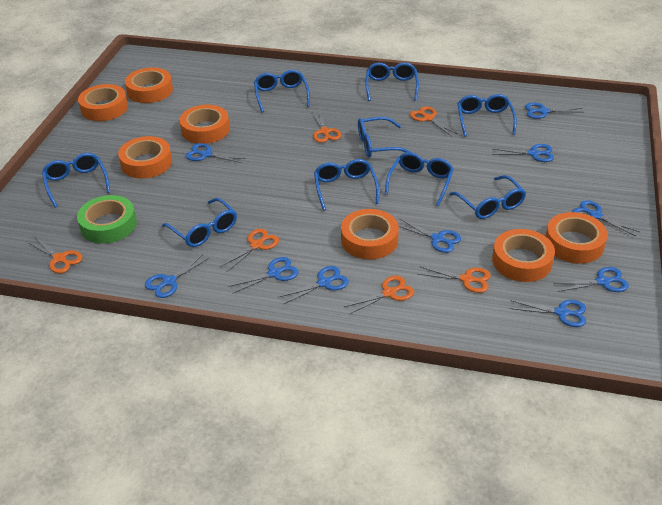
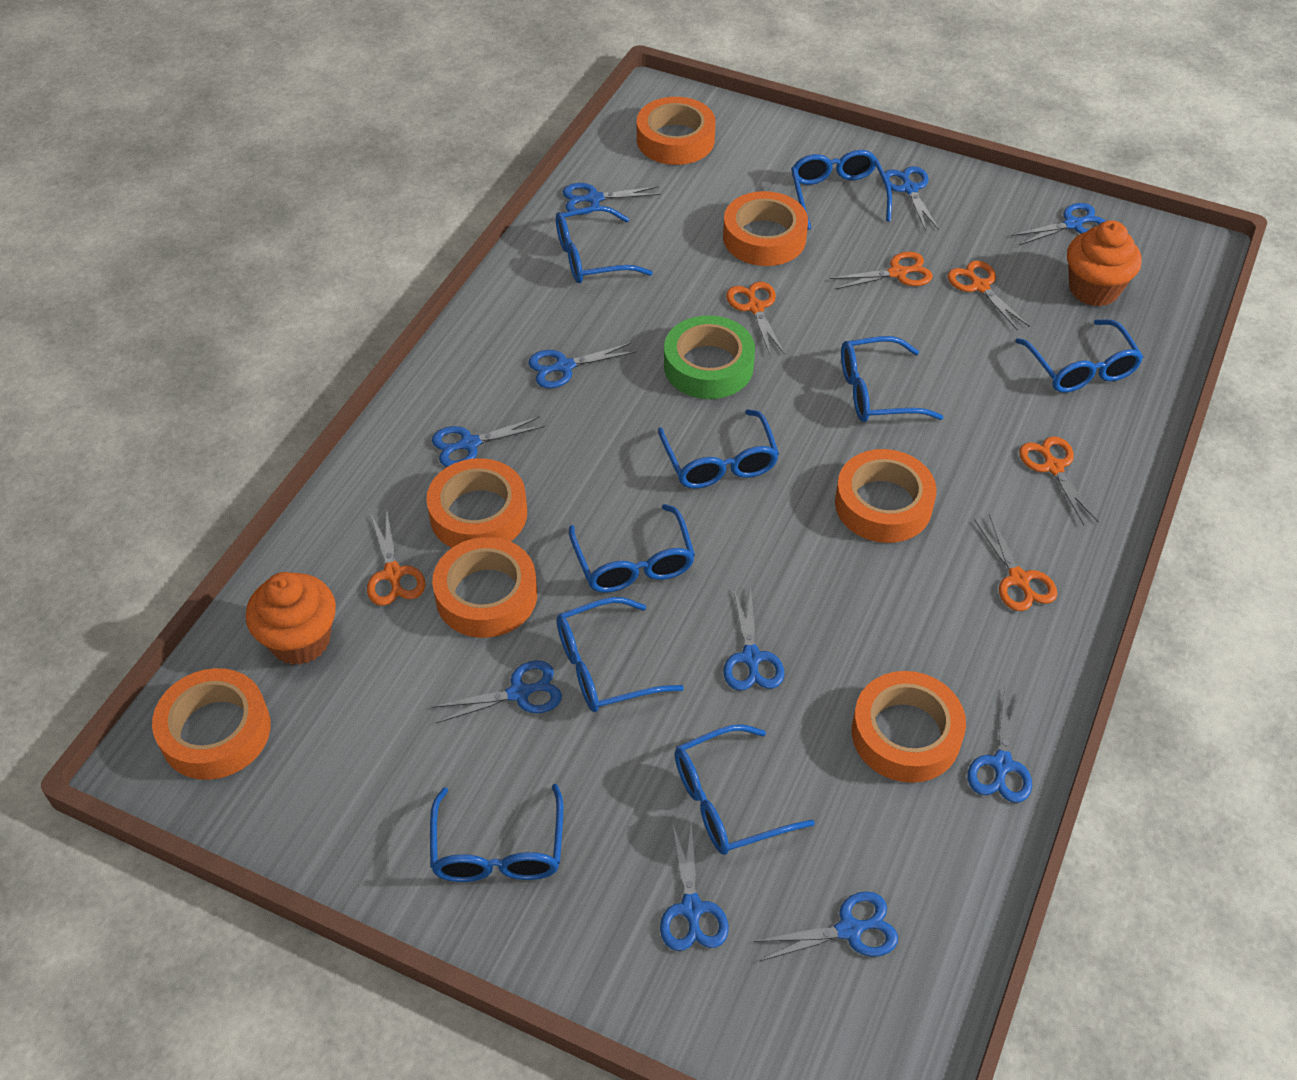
orange cupcake: none = 0 -> [246,572,336,665] [1067,220,1141,306] = 2

